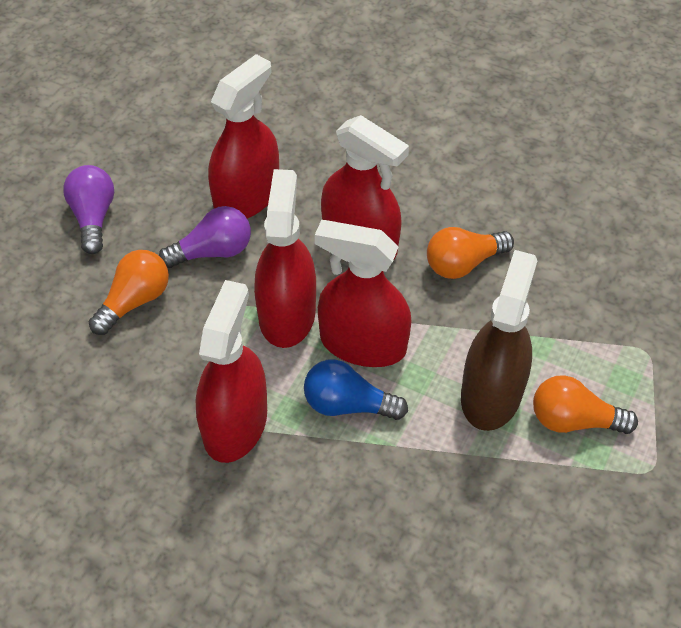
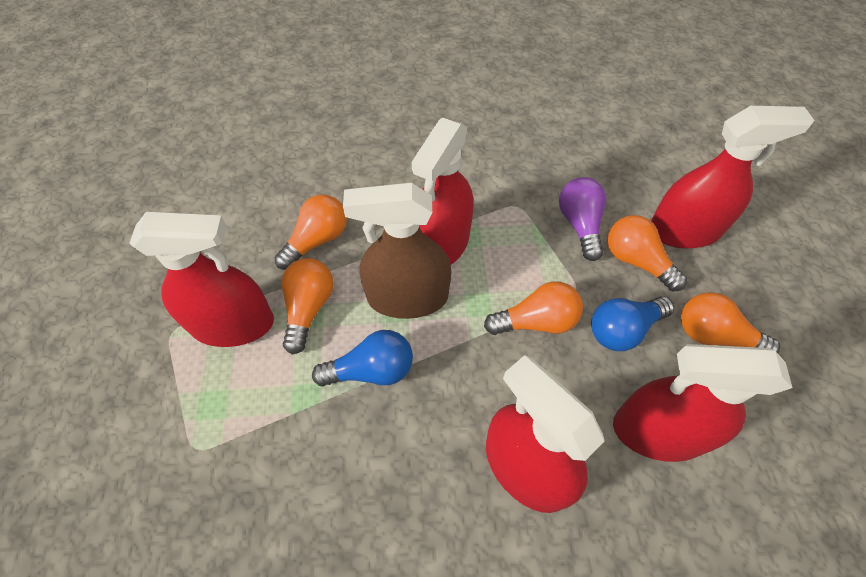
blue light bulb: [304,359,408,420] = 1 -> [312,330,413,387] [591,296,674,351] = 2
orange light bulb: [89,250,169,335] [427,227,514,279] [533,375,638,434] = 3 -> [274,194,347,270] [281,258,334,355] [484,281,583,335] [607,215,687,291] [681,292,780,354] = 5
purple light bulb: [63,165,114,254] [159,206,251,268] = 2 -> [559,177,606,261] = 1

